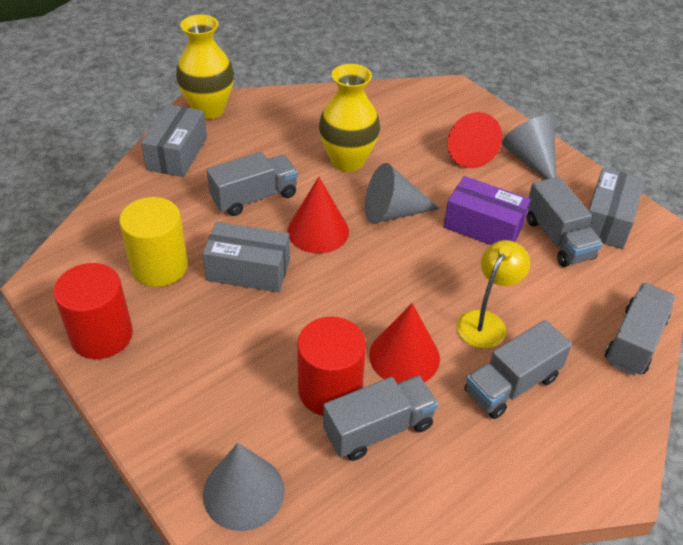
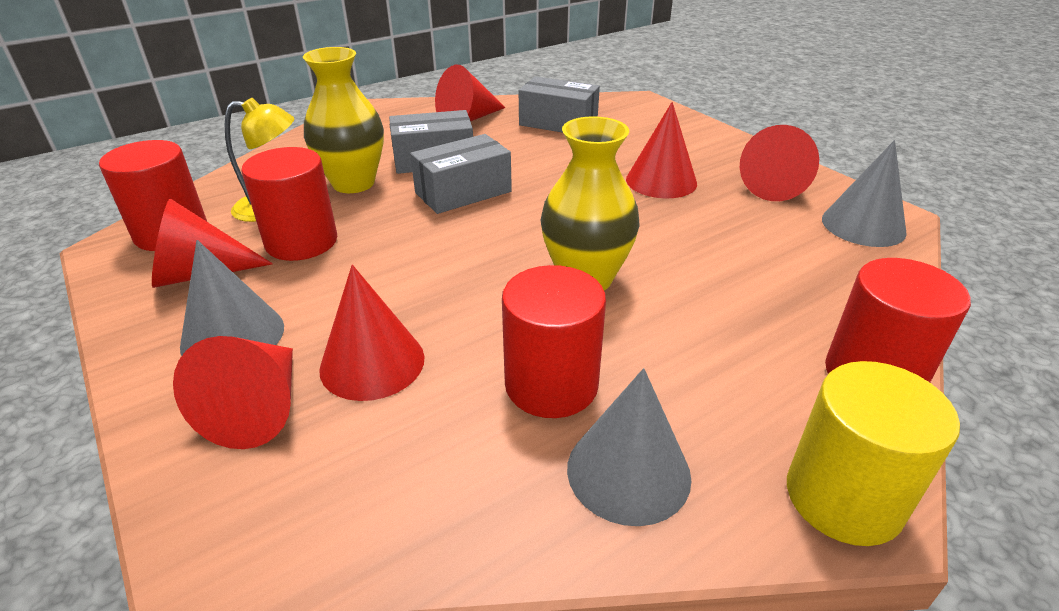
grey truck: [207,152,298,216] [323,376,438,461] [465,320,572,419] [527,177,603,267] [605,283,675,376] = 5 -> none = 0
purple box: [443,176,531,245] = 1 -> none = 0
red cone: [287,177,349,253] [369,303,440,384] [448,112,502,168] = 3 -> [152,198,273,288] [173,336,293,449] [319,265,425,401] [435,65,505,121] [626,102,697,198] [740,125,819,201] = 6
red cylinder: [53,263,133,359] [297,317,366,416] = 2 -> [99,140,207,251] [241,147,337,261] [502,265,606,418] [825,258,971,382] = 4

